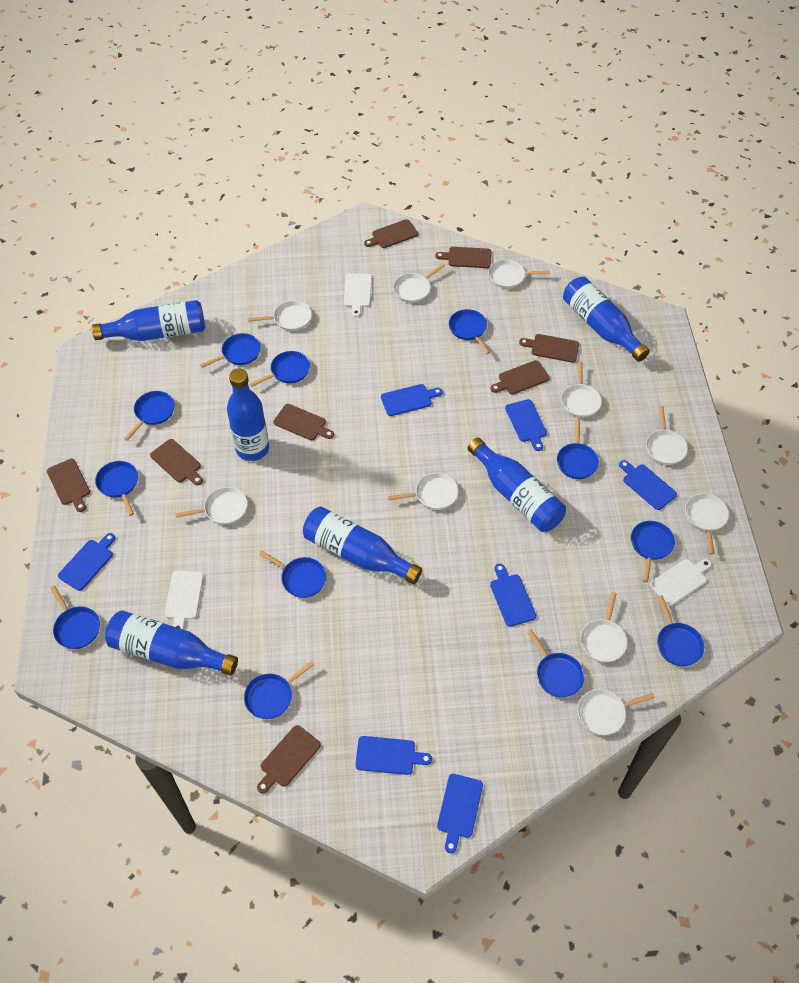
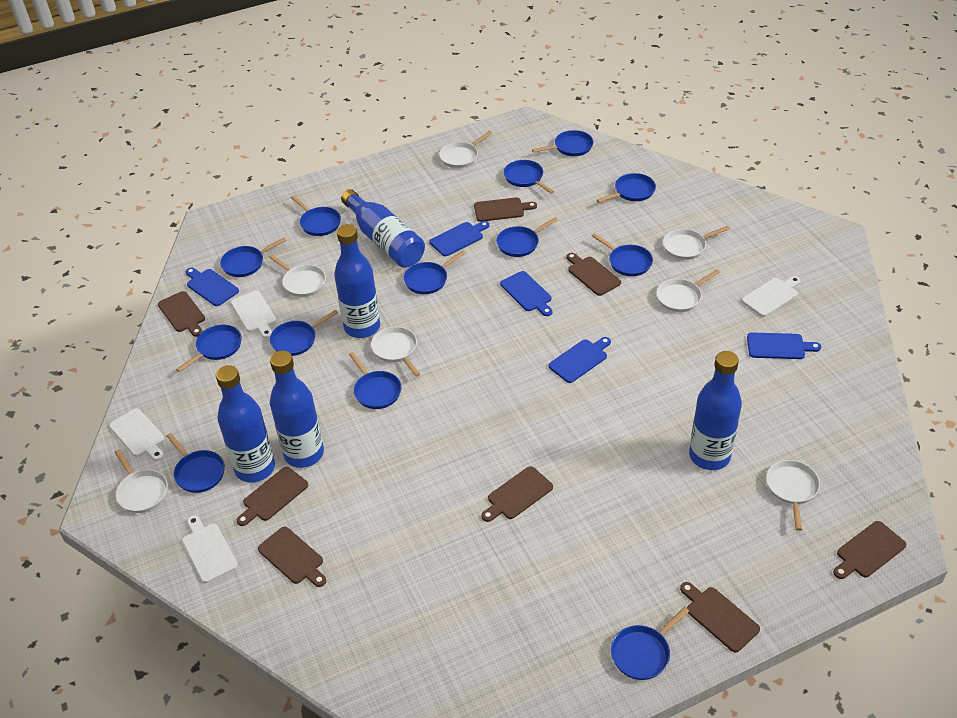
blue bottle: [92,300,205,341] [105,610,238,676] [227,369,269,461] [303,506,422,584] [467,438,566,532] [563,277,650,362] = 6 -> [216,365,275,482] [270,351,324,468] [334,224,380,338] [341,189,425,268] [689,351,742,470] = 5
blue cutting board: [58,533,115,591] [355,736,432,775] [381,384,442,416] [437,774,483,853] [490,564,536,627] [505,399,547,451] [619,460,677,510] = 7 -> [186,267,239,306] [429,221,489,256] [500,271,552,316] [549,337,611,383] [747,332,821,359] = 5
blue pan: [50,586,100,649] [95,461,138,516] [124,391,175,441] [200,333,261,368] [244,661,314,719] [250,351,310,387] [259,551,326,598] [449,309,491,354] [527,629,584,698] [557,419,599,479] [631,521,675,583] [657,595,704,666] = 12 -> [166,433,225,493] [176,325,242,372] [220,237,286,277] [270,310,338,356] [291,195,341,236] [349,352,402,409] [404,251,466,294] [496,217,558,257] [504,160,555,194] [532,130,593,156] [592,233,653,276] [597,173,656,203] [611,607,689,680] = 13
white cutting board: [165,571,204,630] [344,273,372,317] [650,559,711,606] = 3 -> [109,408,165,461] [182,515,238,583] [231,291,276,338] [742,276,801,317] = 4
white pan: [175,487,247,525] [248,300,312,331] [388,473,458,510] [393,263,445,303] [488,259,550,289] [561,361,602,418] [577,689,655,735] [580,592,627,662] [646,406,688,465] [685,493,729,554] = 10 -> [115,449,168,513] [269,254,326,297] [371,326,420,377] [439,131,492,168] [656,269,720,312] [663,226,730,260] [766,460,820,531] = 7

